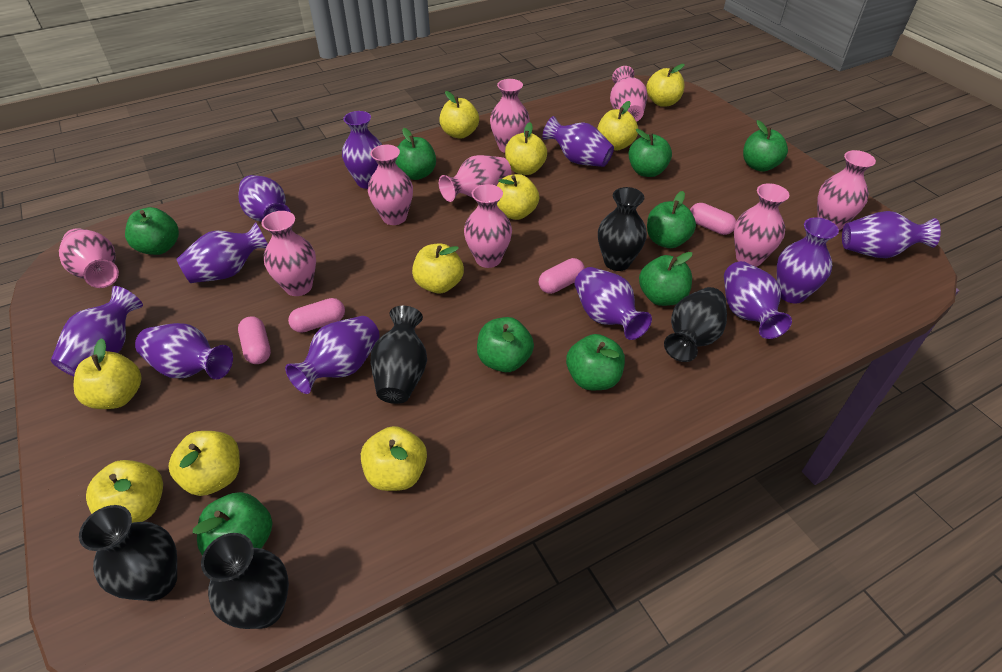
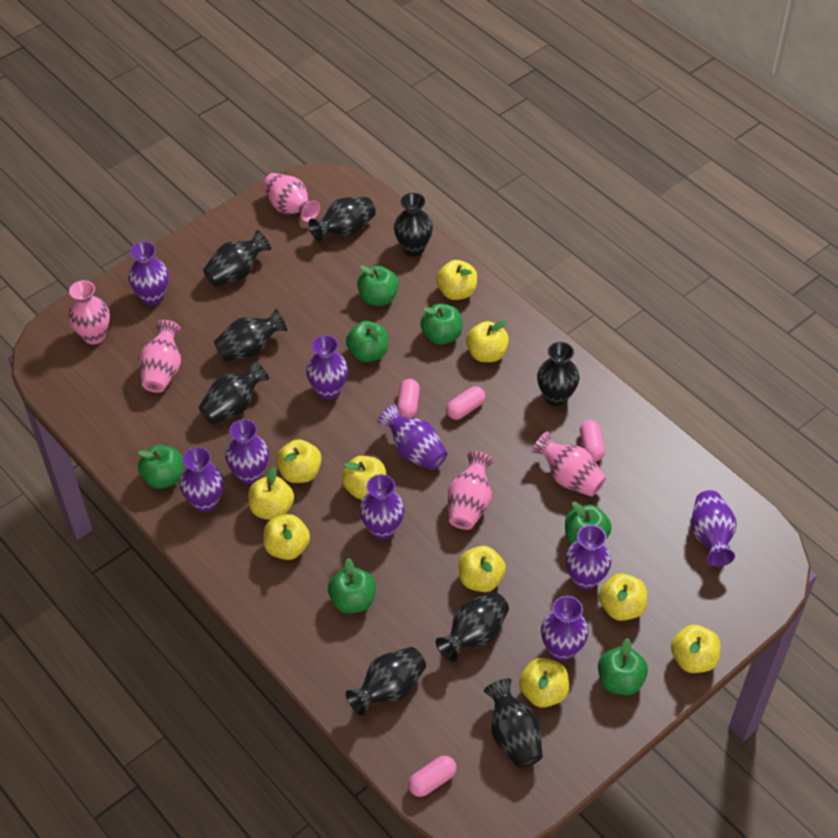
black vase: [79,505,177,601] [201,533,289,629] [371,306,427,404] [598,187,647,271] [664,287,727,362] = 5 -> [199,360,269,424] [203,230,271,287] [214,309,287,362] [309,197,376,241] [346,647,426,716] [394,193,433,256] [436,592,509,662] [484,678,543,768] [537,342,580,406] = 9
green apple: [125,207,179,255] [193,492,272,555] [395,128,436,180] [477,317,534,372] [566,334,625,390] [629,129,672,177] [639,252,692,306] [647,191,696,248] [743,120,788,172] = 9 -> [137,445,183,489] [328,558,376,613] [346,321,388,362] [357,265,399,306] [420,303,462,345] [565,502,612,544] [598,638,648,695] = 7
pink vase: [59,228,119,288] [261,211,316,296] [368,145,413,225] [439,155,511,202] [464,184,512,268] [490,79,530,153] [610,66,647,122] [734,183,789,267] [817,150,876,230] = 9 -> [68,280,110,345] [139,320,181,393] [263,173,320,222] [448,451,494,530] [531,431,606,497] = 5
purple vase: [51,286,143,377] [135,323,233,379] [176,222,268,283] [238,175,291,222] [285,316,380,394] [342,111,382,189] [542,116,614,167] [575,267,652,340] [724,261,792,339] [777,217,839,303] [842,211,941,258] = 11 -> [128,241,169,305] [179,447,224,512] [225,419,269,484] [306,335,348,400] [360,474,405,539] [378,404,448,470] [541,596,589,661] [565,525,611,590] [691,490,737,567] = 9

